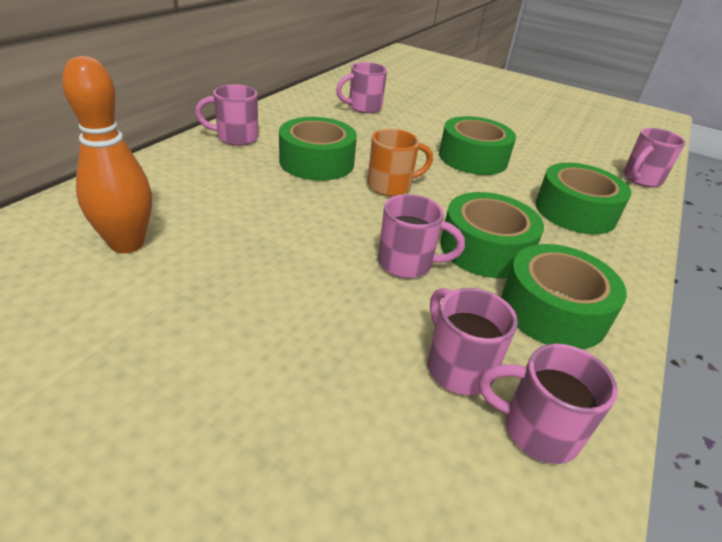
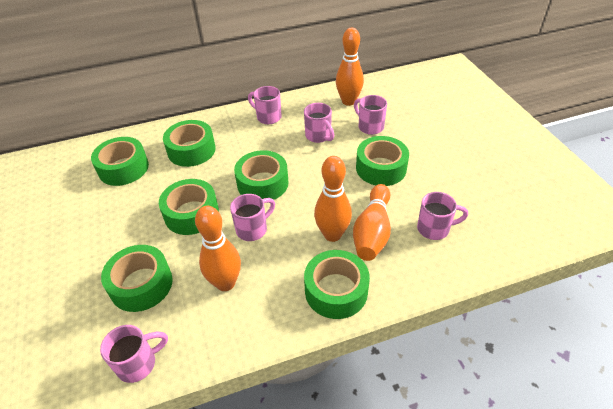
green tape: [279,117,357,181] [439,116,516,175] [440,192,544,278] [501,244,627,349] [535,163,631,234] = 5 -> [91,137,149,186] [101,245,173,312] [159,179,219,235] [163,120,216,167] [234,150,288,200] [304,250,370,319] [356,136,409,186] = 7
orange bowling pin: [62,56,152,253] = 1 -> [195,206,241,291] [314,156,352,242] [336,28,364,106] [353,184,391,261] = 4
orange mug: [368,129,433,196] = 1 -> none = 0

